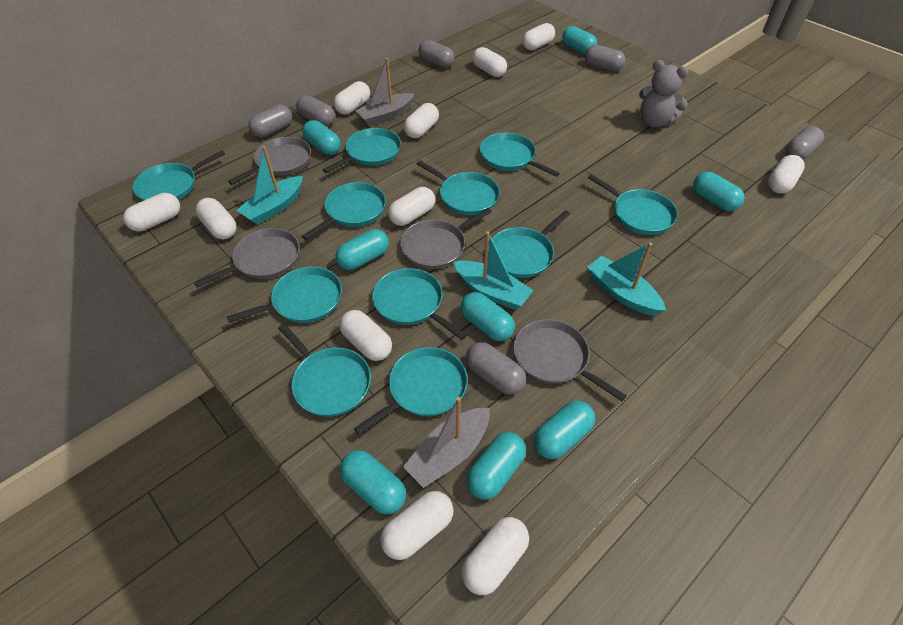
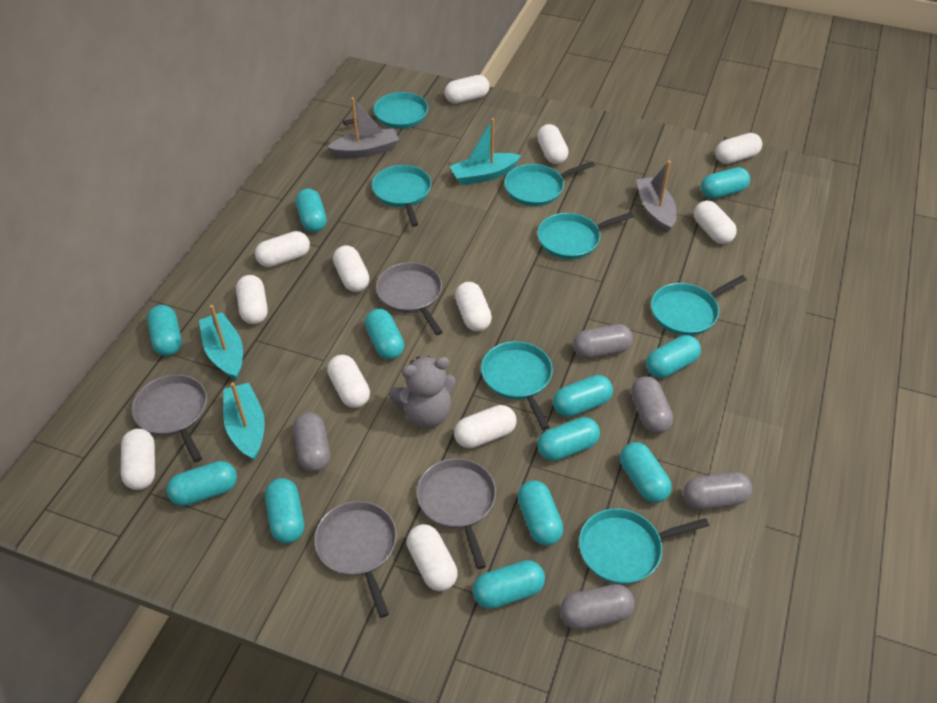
grey capsule: [248,104,292,138] [296,95,335,126] [419,40,455,68] [466,342,526,395] [585,44,626,71] [785,127,824,160] = 6 -> [293,412,330,472] [560,584,635,630] [573,324,633,359] [631,376,673,434] [683,472,752,510] = 5
turquoise capsule: [302,120,341,155] [335,229,389,270] [340,450,406,514] [460,292,515,341] [466,432,526,500] [534,401,595,459] [562,26,597,54] [693,172,745,211] = 8 -> [147,305,182,356] [167,461,237,506] [265,478,304,543] [296,188,327,232] [365,309,404,359] [473,560,545,609] [517,480,563,546] [538,417,600,461] [553,375,613,417] [620,442,672,503] [646,335,701,378] [701,167,750,199] = 12
turquoise pan: [133,151,225,201] [227,266,342,323] [278,324,371,417] [302,182,386,240] [323,128,401,173] [354,347,468,435] [372,268,467,340] [417,160,500,215] [480,133,560,177] [488,210,570,278] [588,174,678,235] = 11 -> [343,92,428,129] [372,165,432,227] [481,341,553,430] [504,161,595,206] [537,212,634,259] [579,508,709,584] [651,275,746,336] = 7
white capsule: [123,193,180,231] [195,198,237,239] [334,81,370,115] [339,310,392,361] [380,491,454,560] [388,187,435,226] [404,103,439,138] [461,517,529,595] [472,47,507,77] [522,23,555,50] [768,155,805,193] = 11 -> [121,429,155,490] [236,275,268,324] [255,231,310,267] [327,355,370,408] [333,245,369,292] [407,524,458,591] [445,75,489,104] [454,405,516,448] [455,282,492,331] [537,124,569,164] [694,200,737,244] [715,133,762,164] = 12

